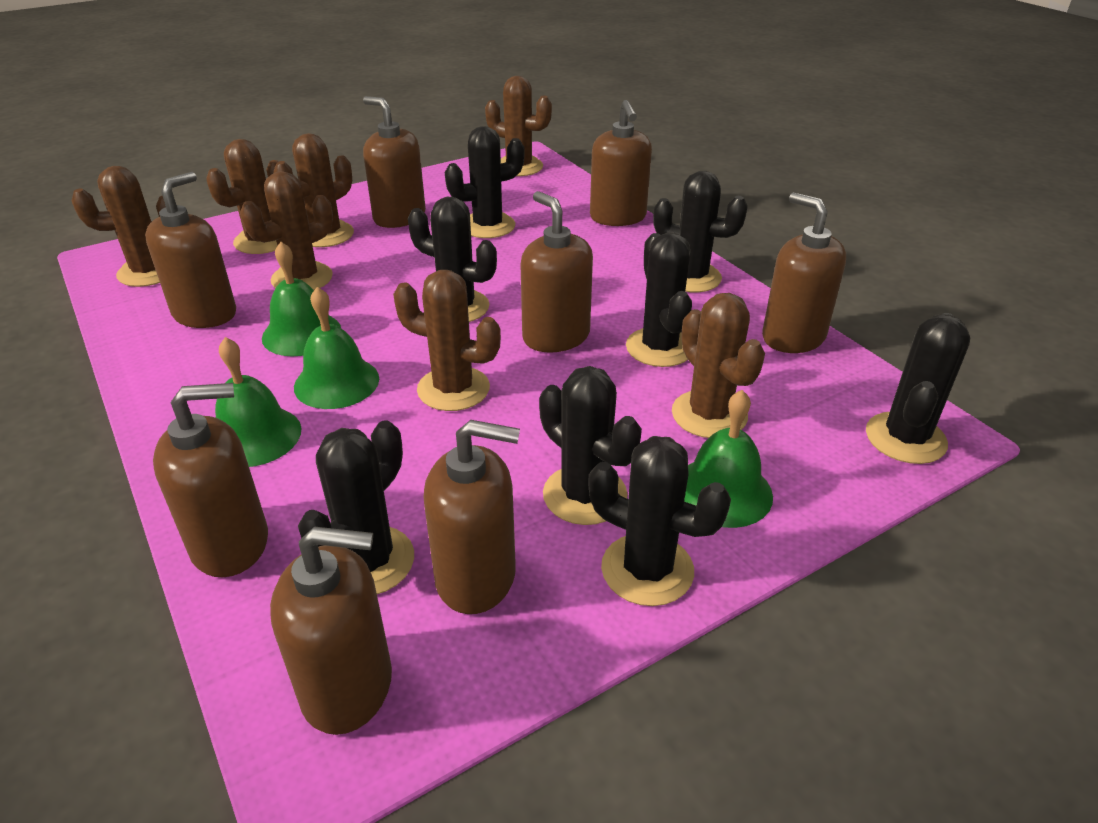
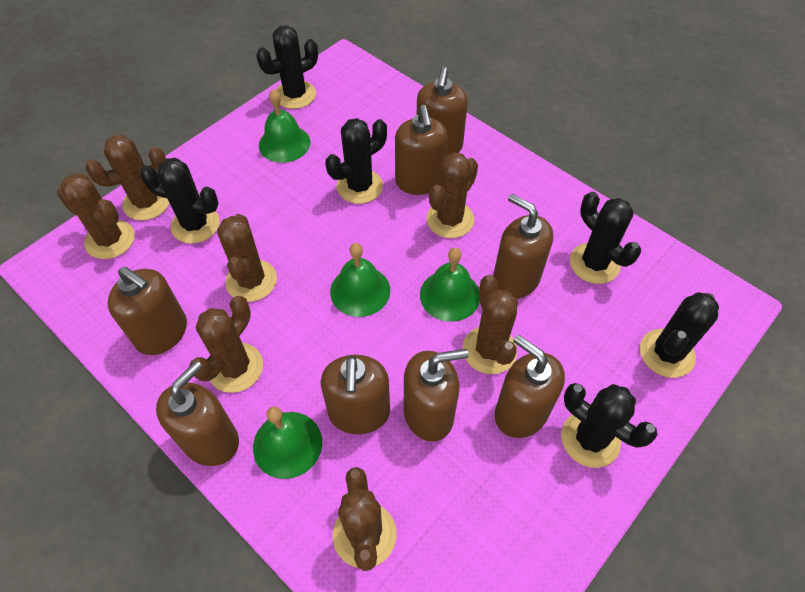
black cactus: [298,420,414,594] [408,197,497,322] [445,126,525,238] [539,366,642,525] [588,436,731,606] [626,232,692,367] [653,171,748,293] [866,313,970,464] = 8 -> [140,158,220,244] [256,25,318,109] [325,118,387,204] [561,383,658,468] [570,192,641,284] [640,293,719,378] = 6

